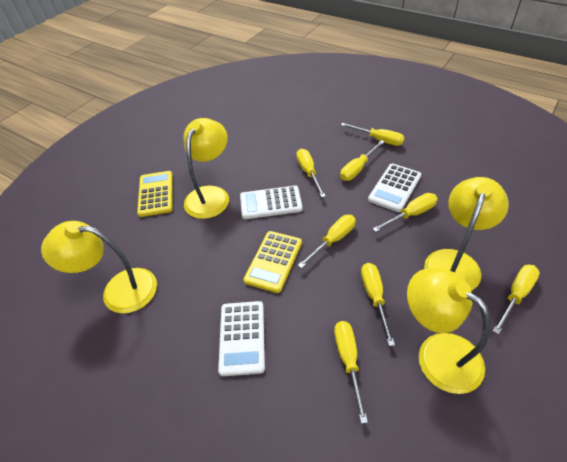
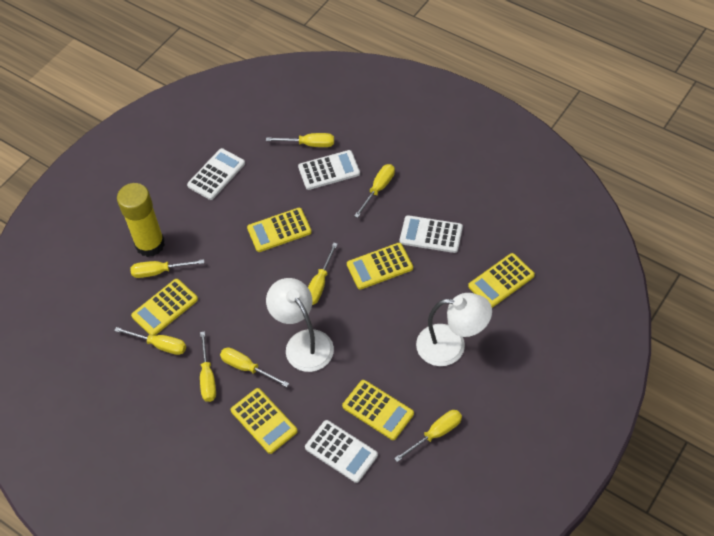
white calculator: [218,301,265,376] [240,186,303,219] [368,163,421,212] = 3 -> [187,148,245,200] [298,150,360,190] [305,420,378,483] [400,215,463,253] = 4
white lamp: none = 0 -> [266,278,334,372] [416,293,492,366] = 2
yellow calculator: [137,171,173,217] [243,231,302,293] = 2 -> [131,279,198,336] [231,388,298,454] [247,208,312,252] [342,380,414,440] [347,243,413,290] [468,253,535,308] = 6
yellow glue stick: none = 0 -> [117,183,165,257] = 1
yellow lamp: [41,221,157,313] [184,118,229,219] [407,268,490,394] [424,177,509,291] = 4 -> none = 0

